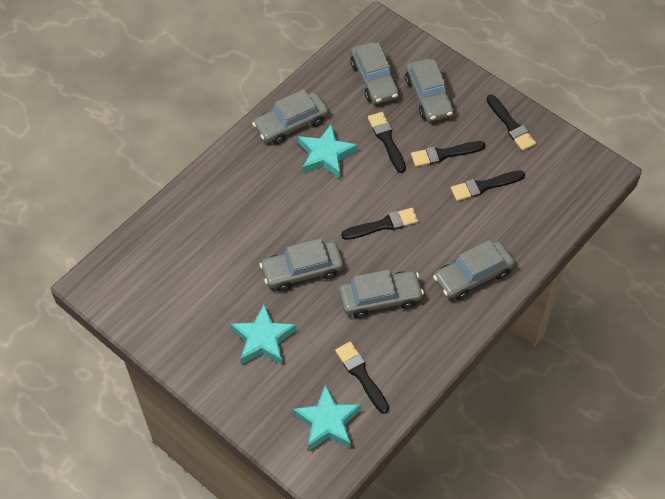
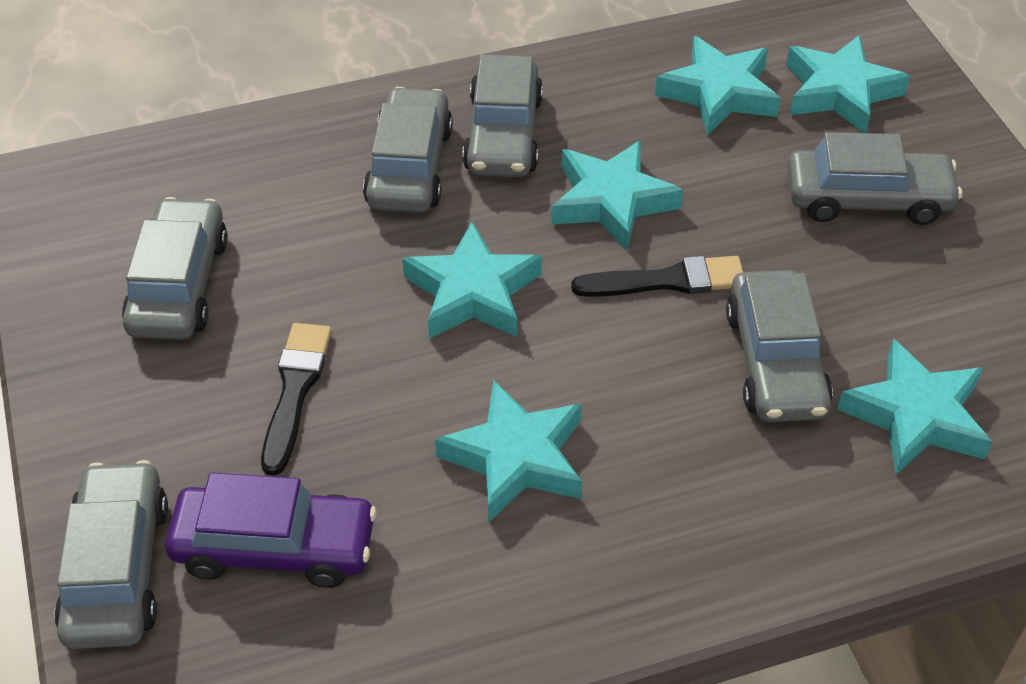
black brush: [335,342,389,414] [341,208,418,240] [368,112,406,173] [411,141,486,167] [451,171,525,201] [486,95,536,151] = 6 -> [261,323,332,476] [571,256,743,297] = 2
purple car: none = 0 -> [165,473,377,588] = 1
turquoise star: [230,303,297,365] [293,384,361,451] [298,123,358,178] = 3 -> [403,222,542,339] [435,380,582,522] [551,140,683,251] [655,36,781,136] [786,35,910,133] [837,339,992,475] = 6

